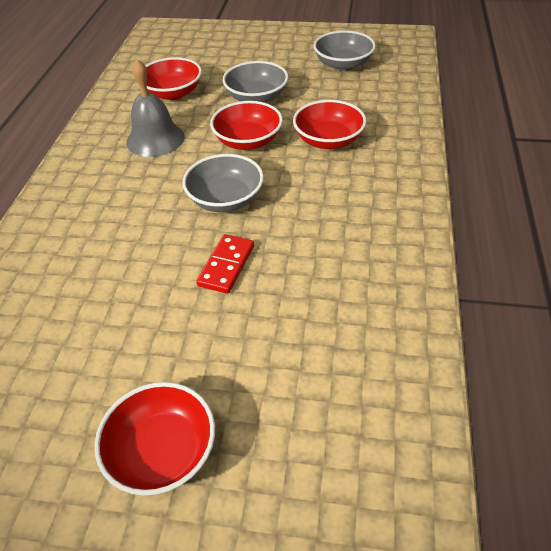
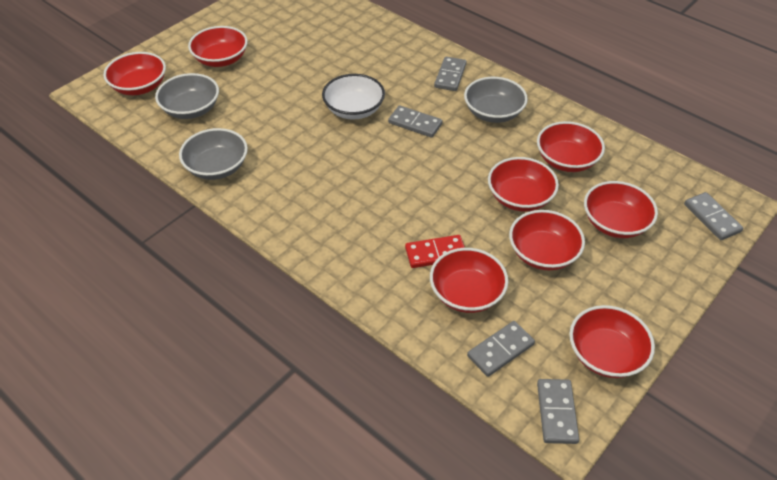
grey bell: [126,59,185,157] = 1 -> none = 0
grey domino: none = 0 -> [388,105,443,138] [434,57,467,91] [467,321,535,377] [537,379,579,444] [684,192,743,240] = 5
red bowl: [95,382,215,496] [145,57,202,100] [210,101,283,150] [293,100,366,149] = 4 -> [103,52,166,95] [188,26,248,67] [430,248,508,313] [488,157,559,212] [509,210,585,270] [537,121,605,172] [569,305,655,378] [584,181,658,238] = 8
white bowl: none = 0 -> [322,74,385,120] = 1

